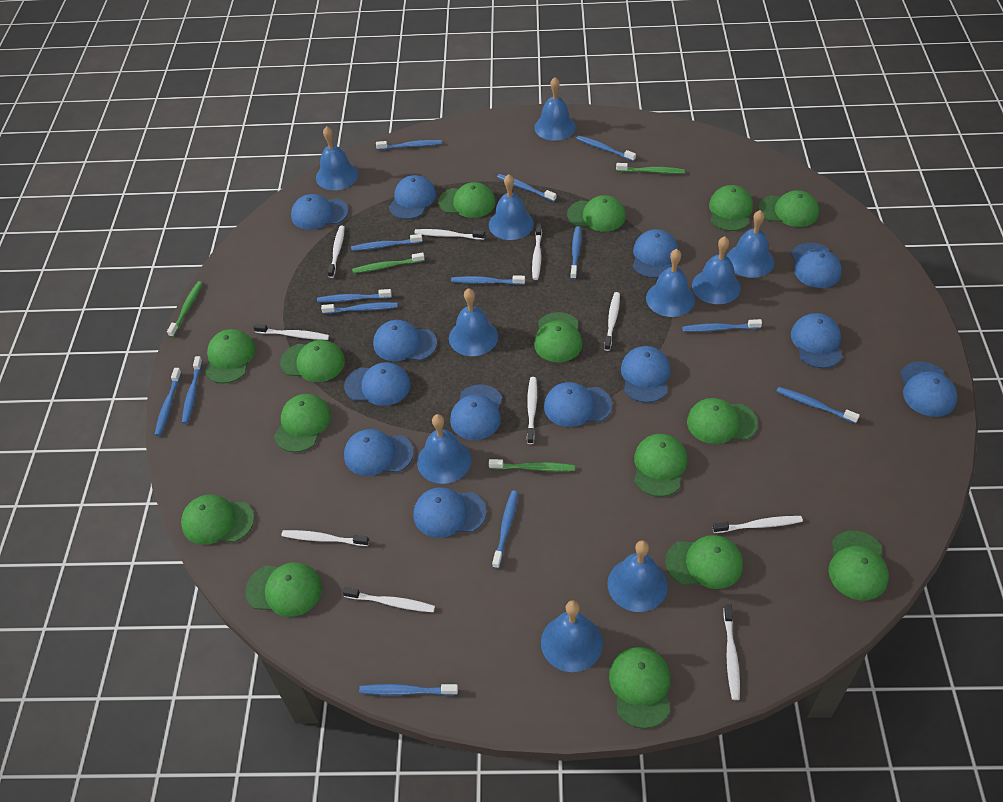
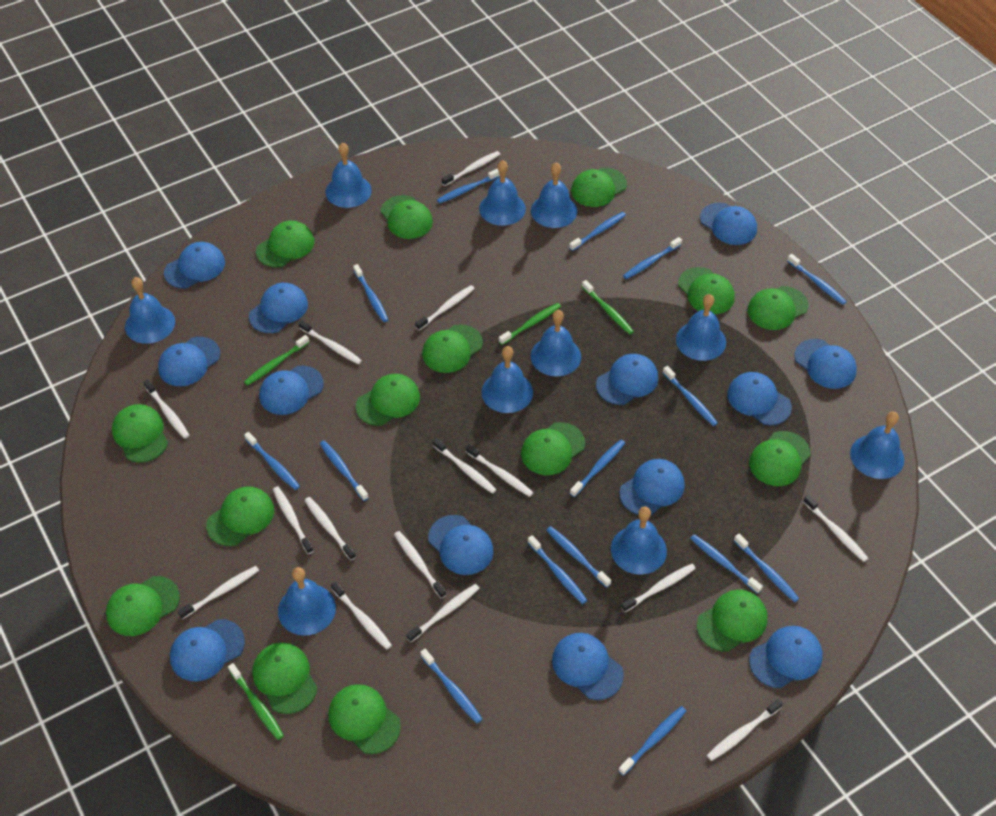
blue toothbrush: [155,368,182,436] [182,356,202,424] [317,289,392,302] [321,302,398,314] [351,234,423,251] [359,684,458,695] [376,140,442,150] [451,275,525,285] [492,491,518,569] [497,174,556,202] [570,226,581,279] [576,136,636,161] [682,319,762,332] [776,387,860,424] = 14 -> [244,432,300,490] [320,440,369,501] [353,264,388,322] [420,649,482,723] [437,169,500,204] [528,535,587,604] [546,526,611,588] [569,212,626,251] [570,440,625,497] [618,706,686,776] [623,237,682,279] [663,366,718,426] [690,534,763,594] [734,534,799,602] [787,254,847,305] = 15
white toothbrush: [253,324,329,340] [281,530,369,546] [328,226,345,278] [343,587,435,612] [414,229,485,240] [527,377,537,444] [532,224,542,280] [604,292,620,351] [713,516,803,533] [724,604,740,700] = 10 -> [143,379,189,439] [178,566,259,619] [273,487,313,554] [298,320,362,365] [304,497,356,560] [331,581,392,650] [394,531,446,598] [406,584,480,642] [415,285,475,331] [433,438,497,494] [442,151,500,186] [466,444,534,497] [621,564,696,612] [707,699,783,761] [803,495,868,562] = 15

